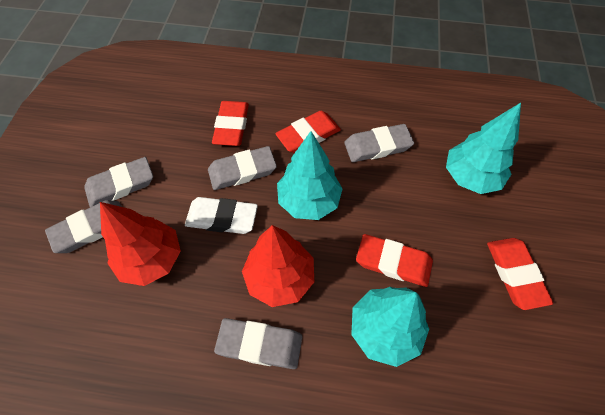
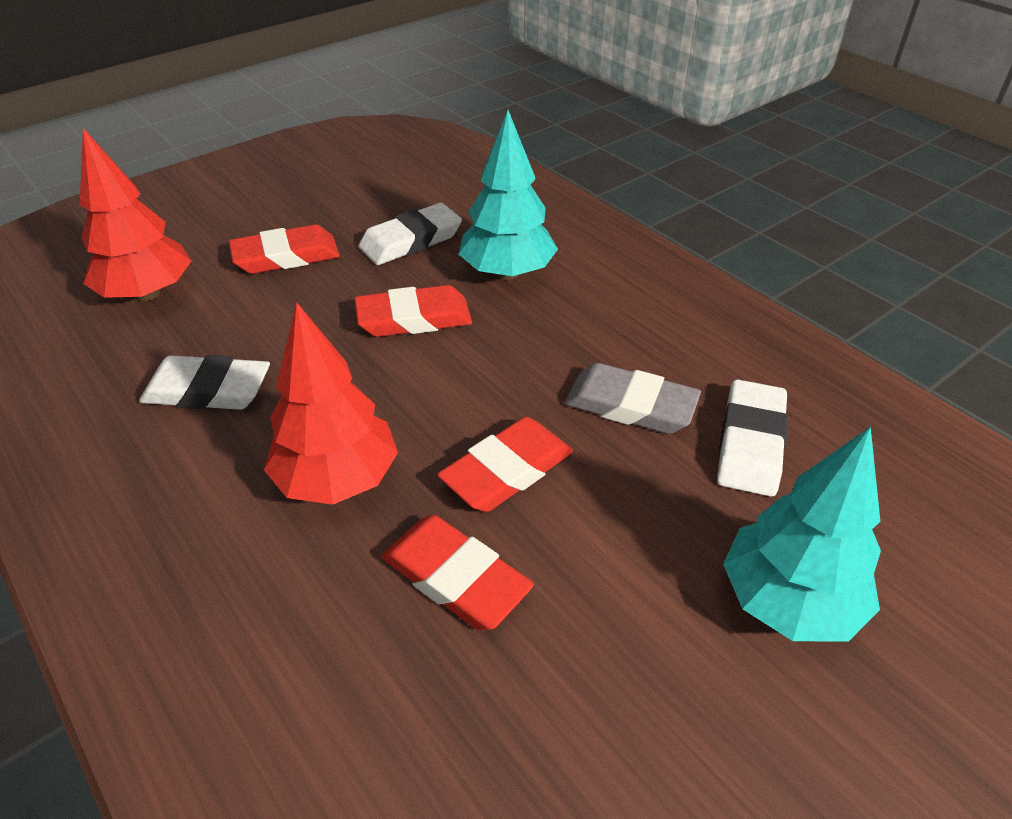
grey eraser: [45,200,122,253] [84,157,153,207] [208,146,277,190] [214,318,302,369] [344,124,414,162] = 5 -> [565,363,701,434] = 1
turquoise tree: [277,131,343,220] [351,287,429,367] [446,103,521,194] = 3 -> [459,110,558,280] [723,427,881,642] = 2
white eraser: [185,197,258,234] = 1 -> [139,355,270,410] [359,203,462,265] [717,379,788,497] = 3

